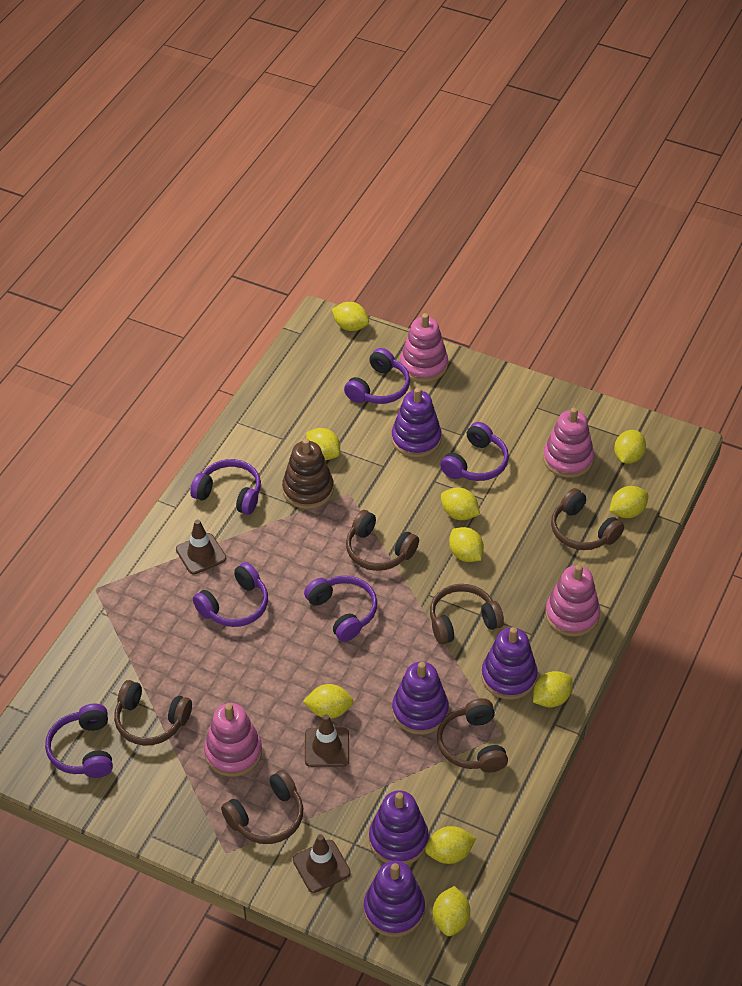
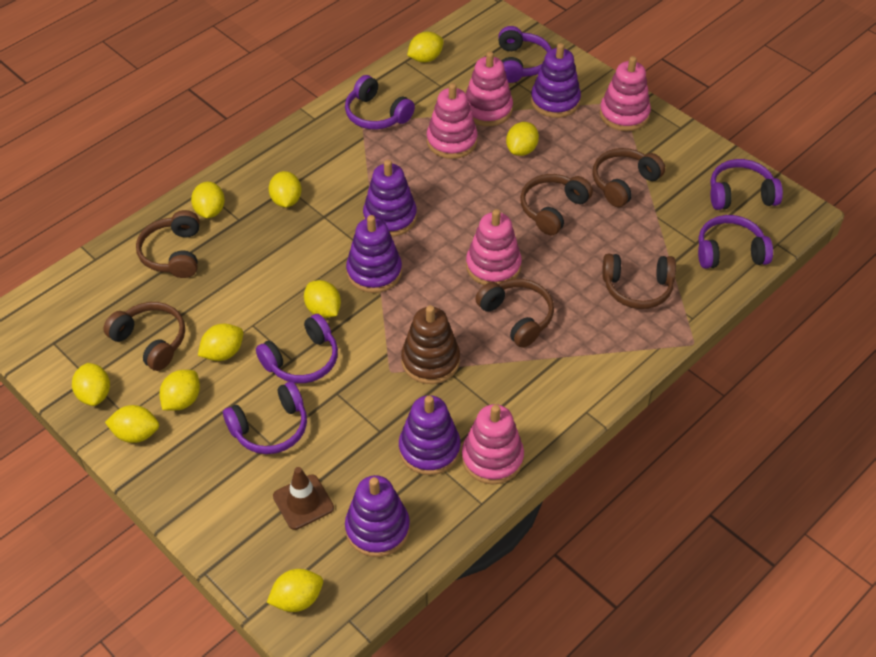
brown traffic cone: [176,519,226,575] [293,834,351,893] [305,714,349,767] = 3 -> [273,467,334,530] = 1
pink stacking toy: [204,703,262,777] [400,313,448,382] [543,408,594,478] [545,565,600,637] = 4 -> [427,83,478,159] [462,404,524,484] [466,51,513,126] [466,209,522,285] [600,56,651,131] = 5

